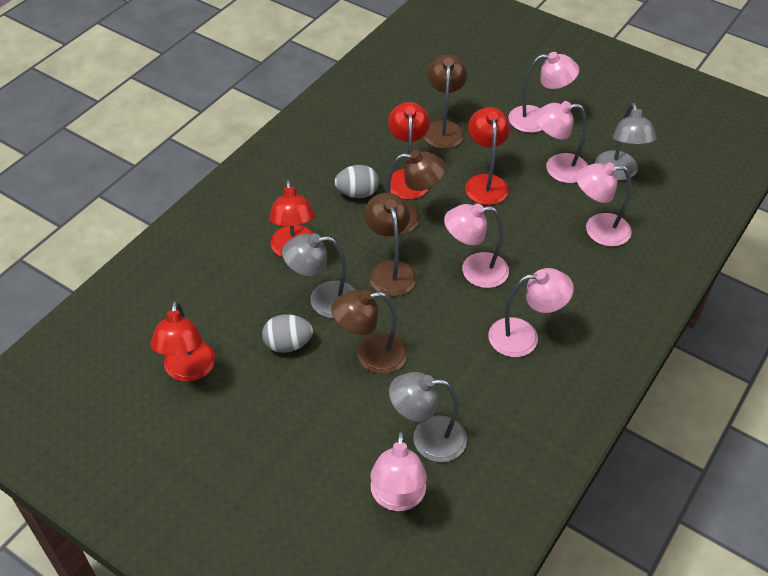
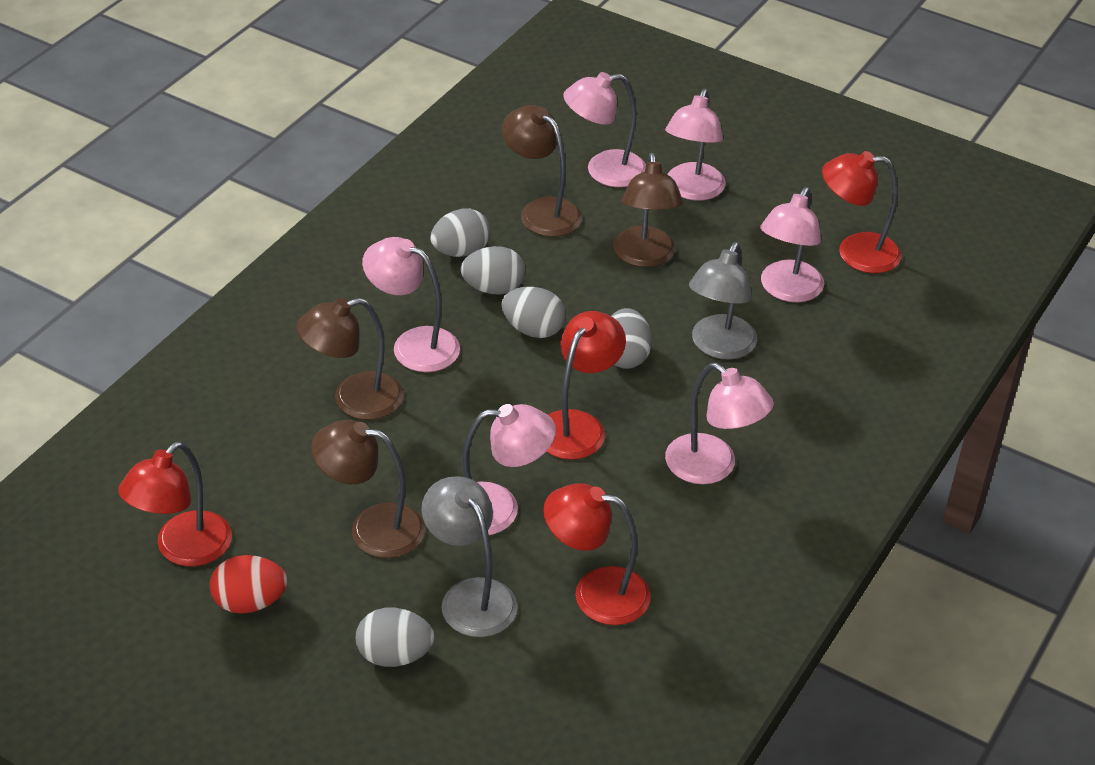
grey egg: [262,314,313,353] [335,165,379,198] = 2 -> [356,608,434,667] [430,208,491,257] [461,246,525,295] [501,287,566,338] [612,308,652,369] = 5
grey lamp: [282,233,355,318] [389,372,467,462] [595,103,656,180] = 3 -> [422,477,518,637] [689,242,757,360] = 2
red egg: none = 0 -> [210,555,287,614] = 1

